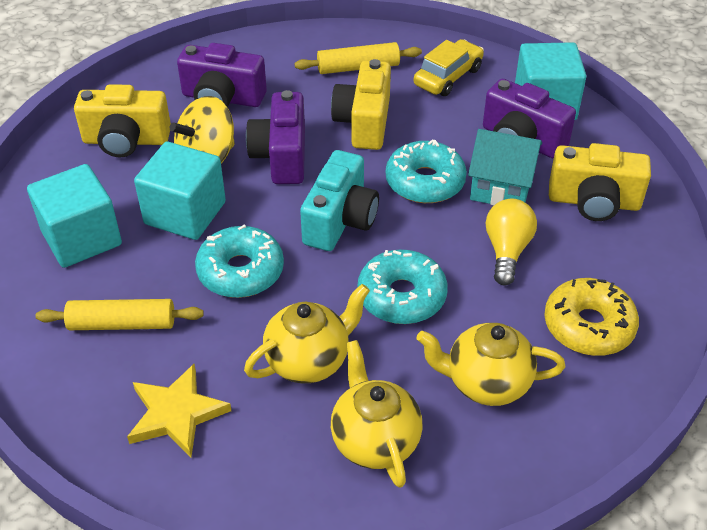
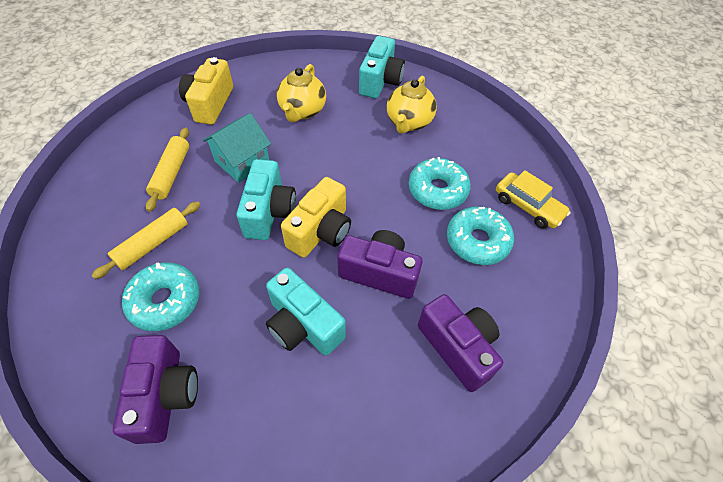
turquoise camera: [300,150,379,251] = 1 -> [236,159,296,240] [266,268,346,356] [359,36,405,98] = 3
turquoise cube: [27,164,122,268] [134,142,226,240] [515,42,586,120] = 3 -> none = 0
yellow camera: [74,84,171,157] [331,59,391,150] [549,143,651,221] = 3 -> [179,57,233,125] [281,177,351,258] = 2
yellow donut: [544,278,639,356] = 1 -> none = 0
yellow light bulb: [486,199,537,285] = 1 -> none = 0
yellow spinning top: [170,96,235,164] = 1 -> none = 0
yellow star: [127,364,231,457] = 1 -> none = 0
yellow teapot: [244,284,370,383] [331,340,423,488] [417,323,565,406] = 3 -> [277,64,326,122] [387,76,437,134] = 2

